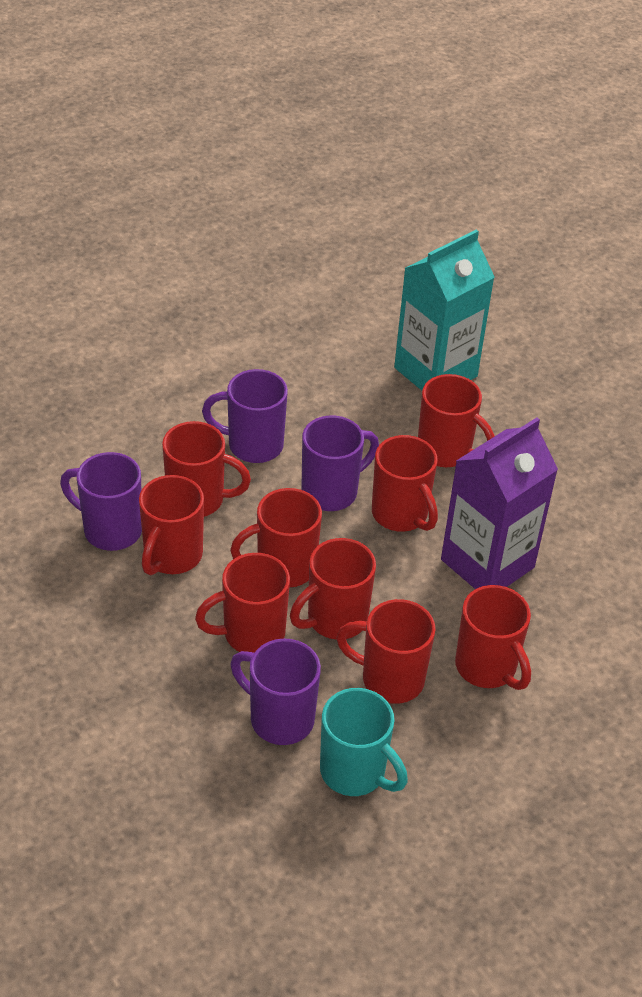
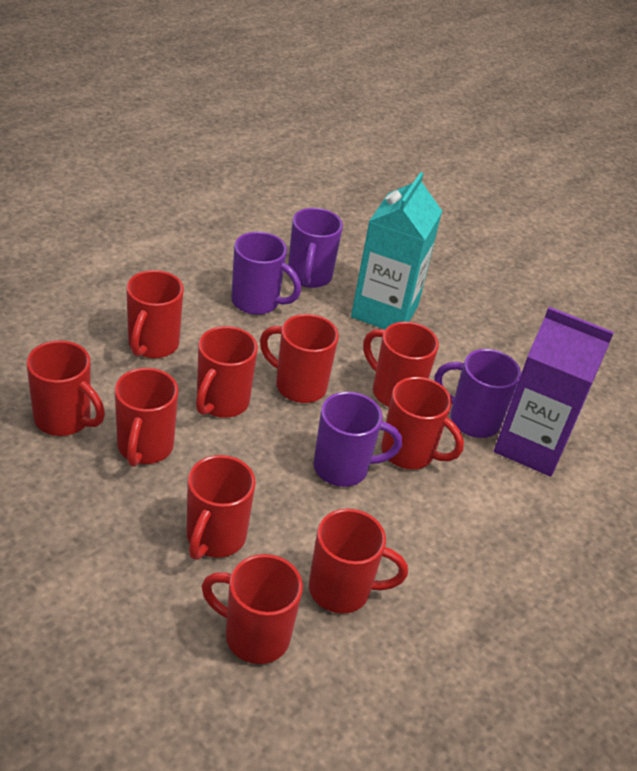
red mug: [139,475,204,575] [162,421,251,517] [195,553,290,653] [230,488,322,588] [290,538,376,640] [336,599,436,704] [372,435,438,532] [418,374,495,467] [455,585,531,690] = 9 -> [27,340,105,436] [115,368,178,467] [126,270,184,358] [187,455,256,560] [196,326,258,418] [202,554,303,664] [260,314,339,403] [309,509,408,614] [363,322,439,407] [381,377,464,469] = 10
turquoise mug: [320,688,408,796] = 1 -> none = 0

